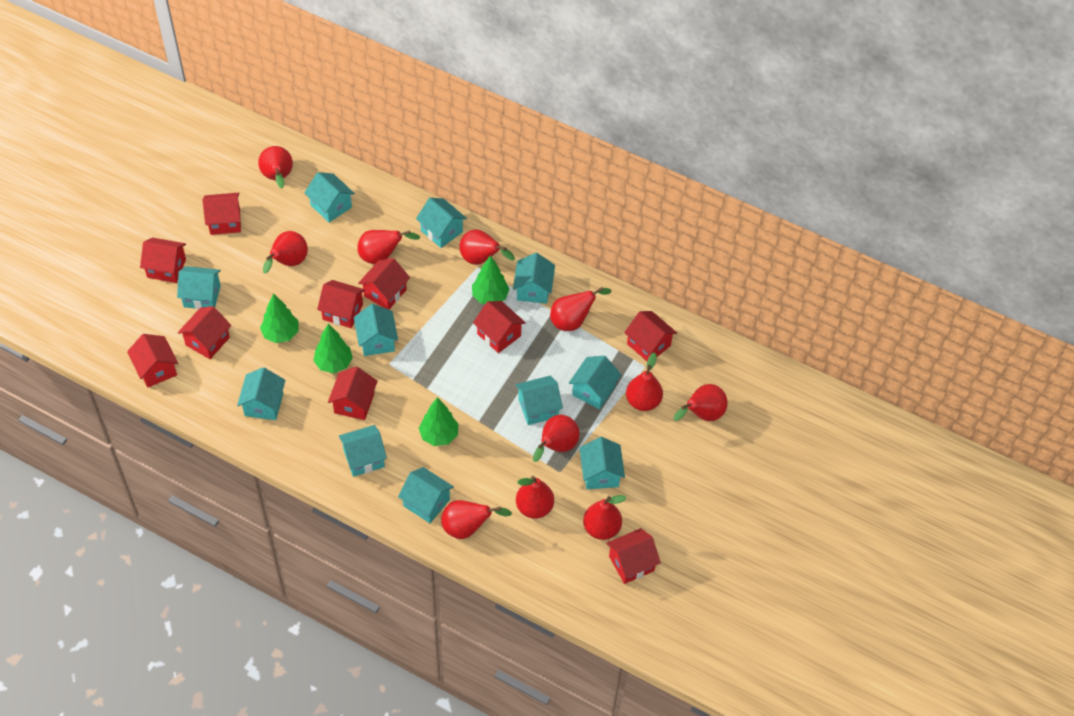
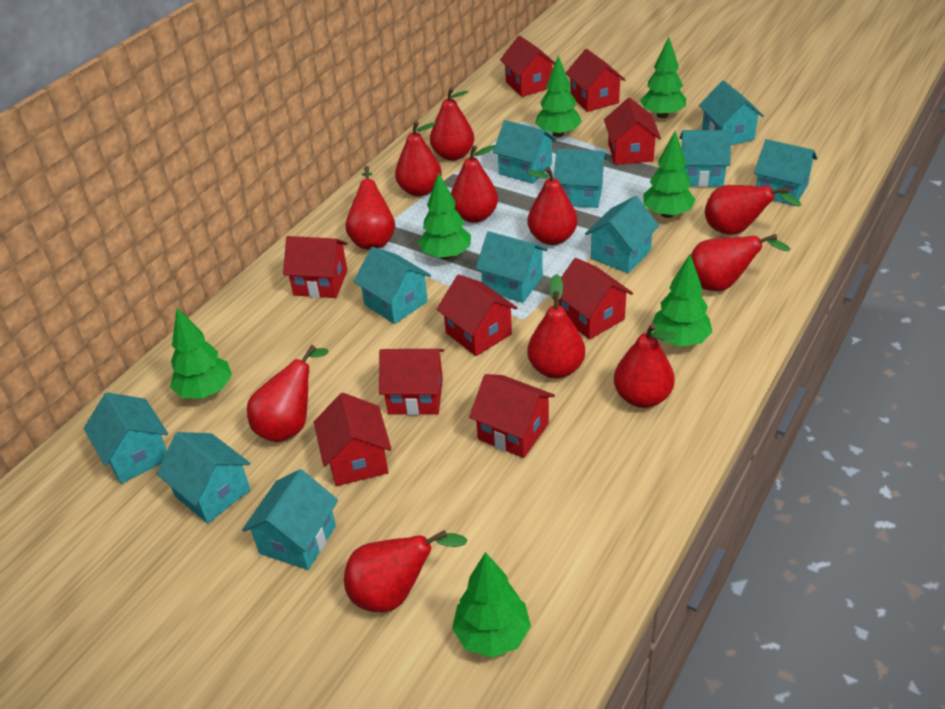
green tree: [260,293,298,343] [313,324,353,373] [419,397,459,446] [472,255,509,304] = 4 -> [170,308,232,399] [418,172,471,260] [452,552,531,658] [535,55,582,137] [640,37,686,118] [643,131,696,218] [652,254,712,347] = 7
red house: [127,334,178,388] [140,238,186,283] [178,306,231,359] [202,193,241,235] [317,280,365,328] [328,367,378,420] [358,258,410,309] [473,301,526,353] [606,528,661,584] [624,311,677,361] = 10 -> [283,236,347,298] [314,393,392,486] [379,349,444,415] [437,274,517,356] [469,374,555,458] [500,35,555,97] [559,258,633,340] [566,49,625,112] [604,98,661,165] = 9

